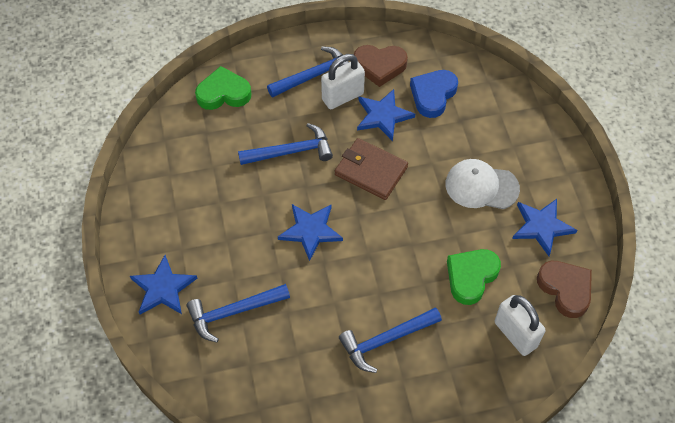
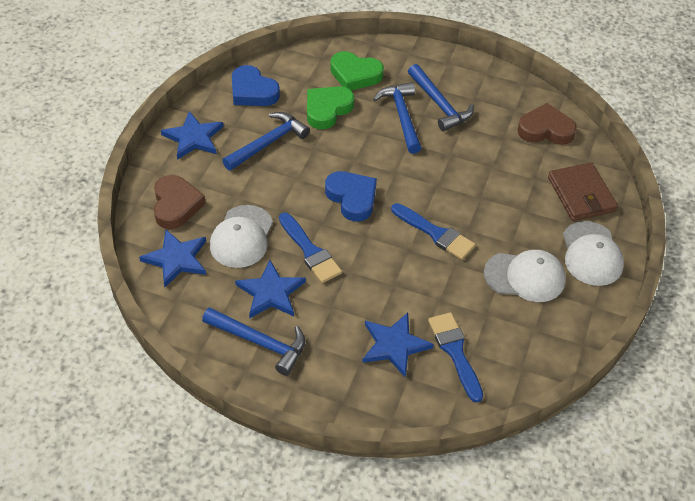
blue brush: none = 0 -> [279,212,342,283] [391,203,475,260] [428,312,483,403] = 3
blue heart: [410,70,458,118] = 1 -> [232,65,280,106] [325,171,377,221] = 2
white cap: [446,159,520,209] = 1 -> [210,205,273,268] [484,250,566,302] [563,221,624,286] = 3
white padlock: [321,54,365,109] [495,295,545,356] = 2 -> none = 0

